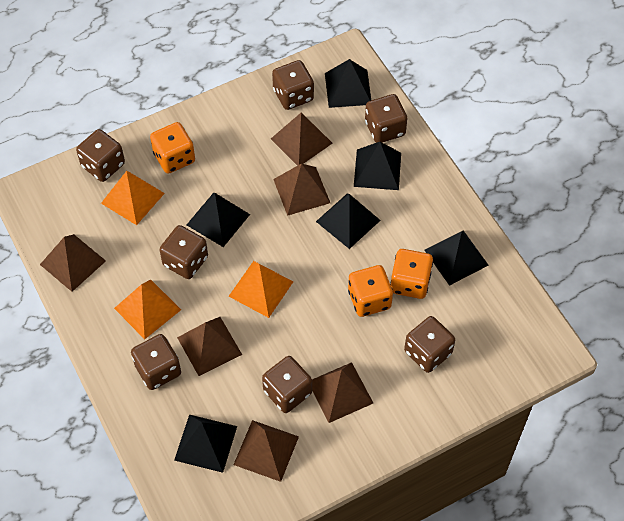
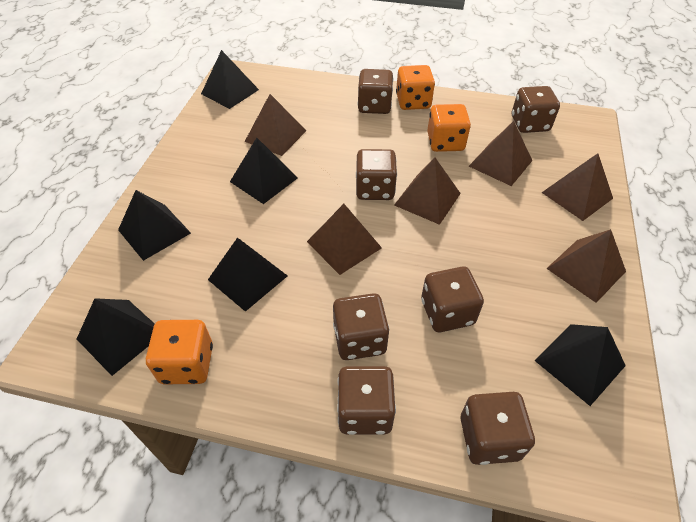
orange pyramid: [101,171,165,225] [114,279,181,339] [229,261,293,318] = 3 -> none = 0

